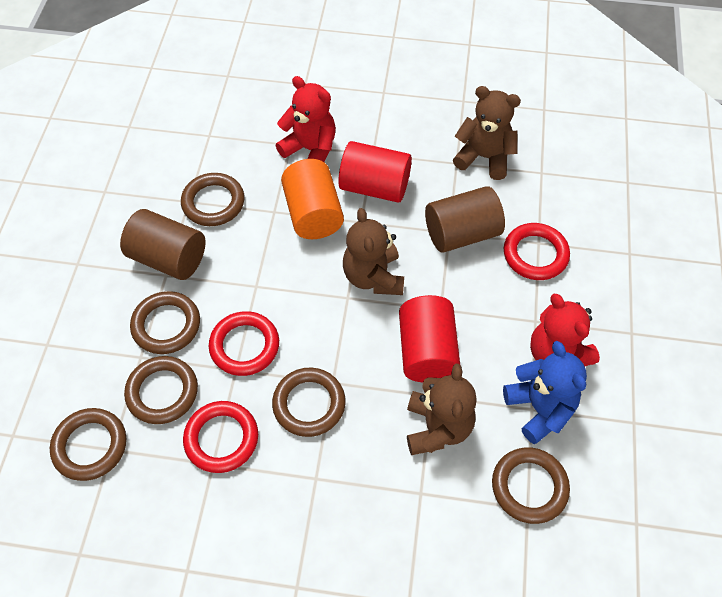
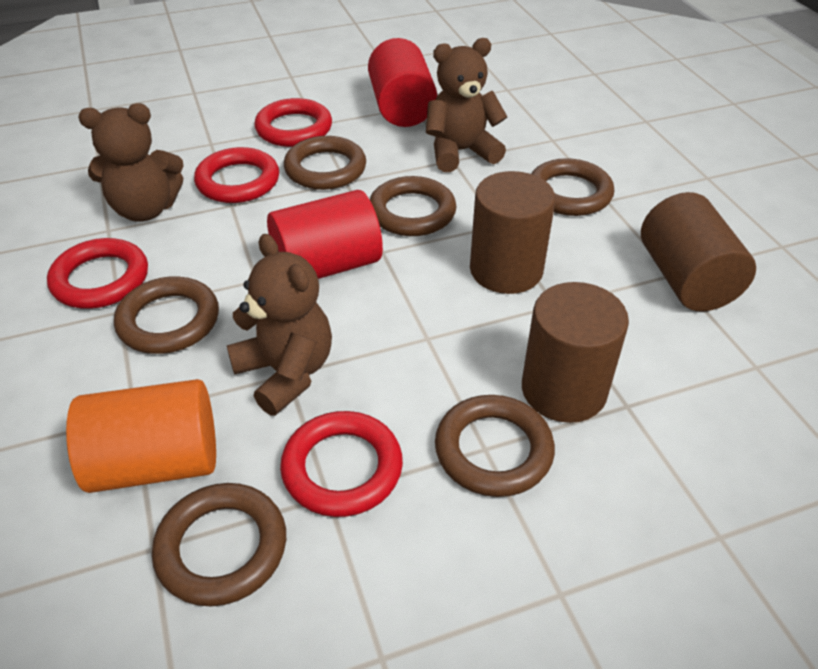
blue teddy bear: [503,341,587,444] = 1 -> none = 0
brown cylinder: [120,209,206,280] [425,186,505,253] = 2 -> [470,171,555,294] [522,282,629,423] [641,192,756,311] = 3
red ring: [183,401,258,473] [209,311,279,376] [504,223,570,280] = 3 -> [47,238,148,309] [194,147,279,203] [254,98,332,147] [280,411,403,517] = 4
red teddy bear: [276,76,336,162] [530,294,600,366] = 2 -> none = 0

